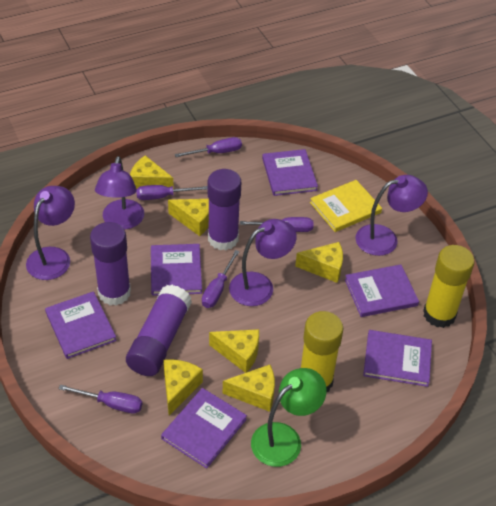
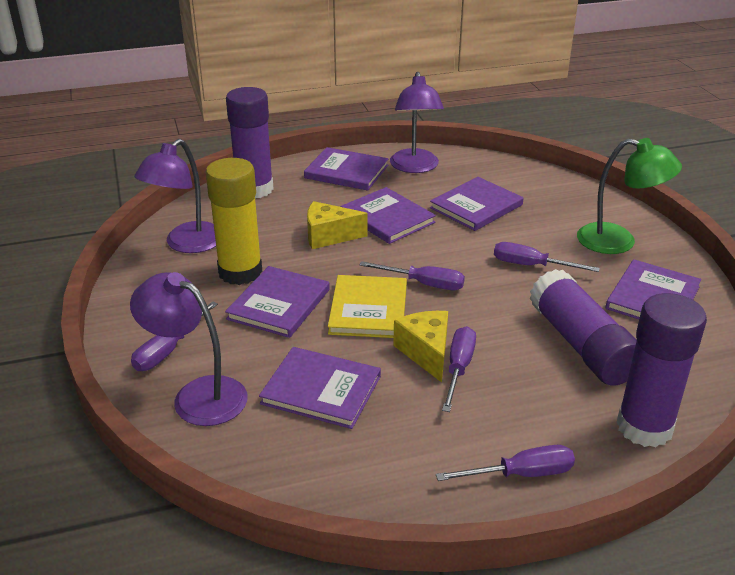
purple lamp: [26,186,75,280] [95,156,144,230] [229,219,297,306] [355,175,428,256] = 4 -> [130,272,248,426] [134,139,216,253] [390,72,444,173] = 3
yellow cheese: [130,155,174,189] [164,359,203,415] [168,199,209,236] [209,329,259,373] [223,365,275,412] [295,242,343,283] = 6 -> [307,201,368,249] [393,311,448,382] = 2
yellow glue stick: [301,311,344,392] [423,245,475,328] = 2 -> [206,158,262,285] = 1

